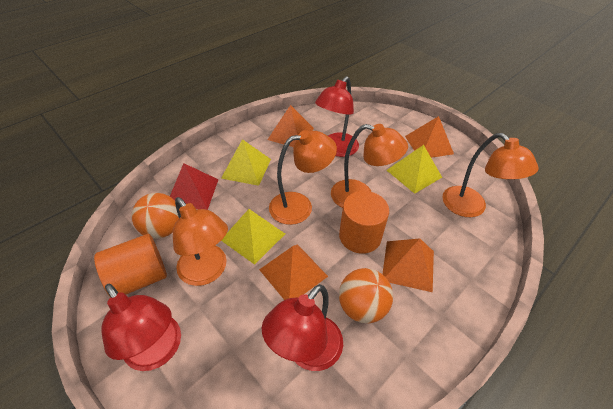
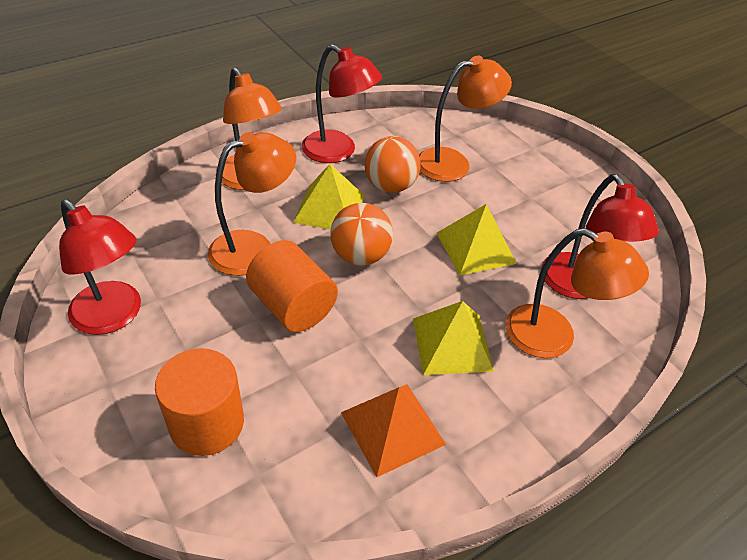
orange pyramid: [259,244,328,300] [267,105,314,147] [383,238,434,292] [405,116,454,158] = 4 -> [341,384,446,477] = 1
red pyramid: [170,163,219,210] = 1 -> none = 0

